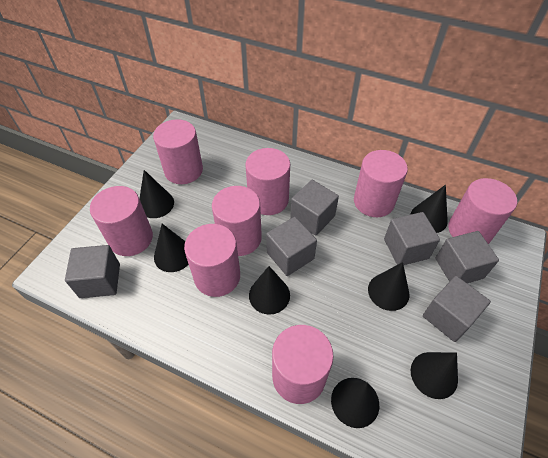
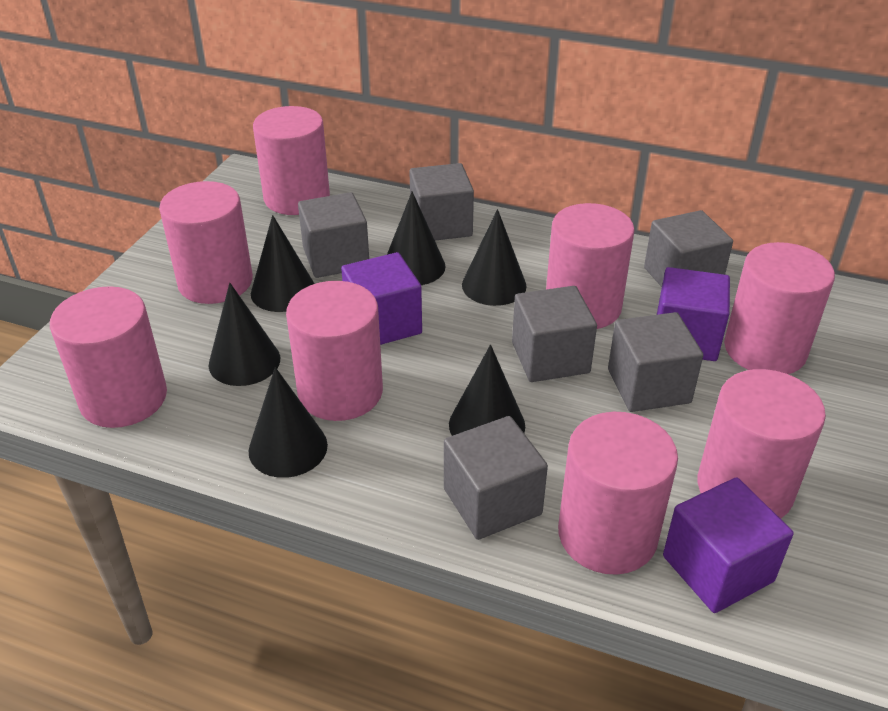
black cone: [139,170,174,218] [154,224,188,272] [249,266,290,315] [331,378,379,428] [368,262,409,311] [410,185,448,233] [411,352,458,399] = 7 -> [209,283,280,386] [249,367,328,478] [251,215,315,312] [387,191,446,285] [449,345,525,436] [462,209,527,306] = 6
purple cube: none = 0 -> [341,252,422,345] [657,267,730,361] [663,477,794,613] = 3

